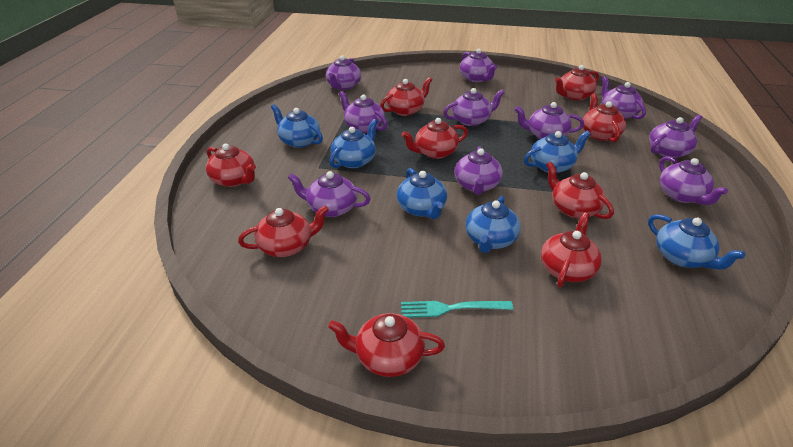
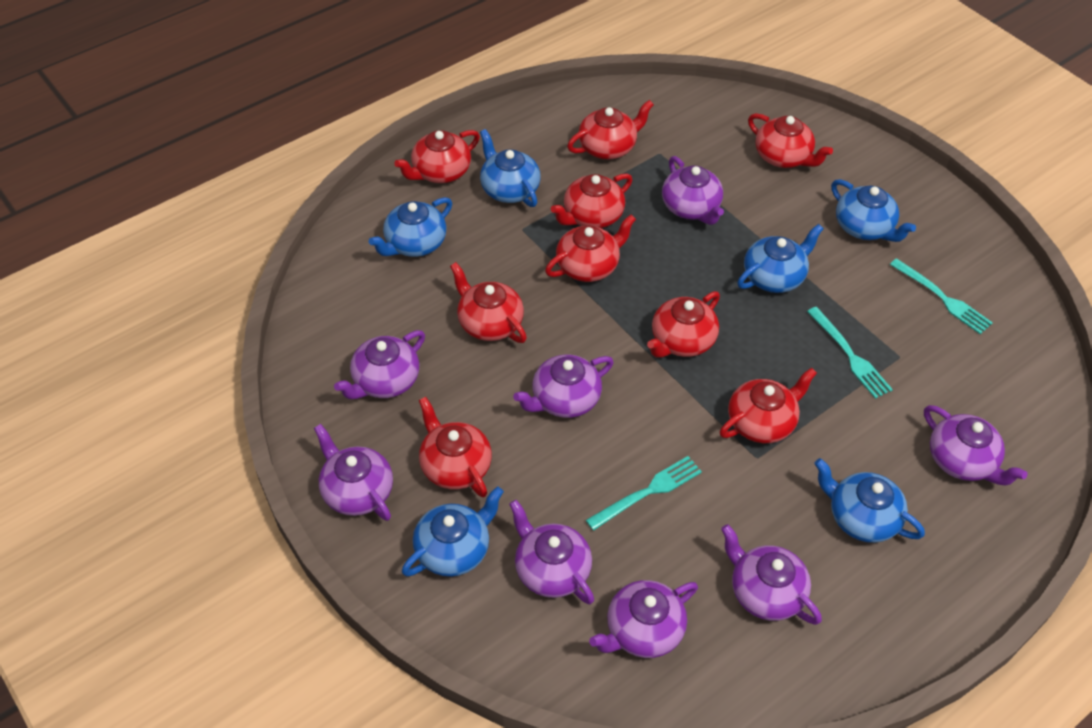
purple teapot: [288,171,371,217] [326,55,361,90] [339,91,388,133] [443,88,505,126] [455,146,503,195] [460,49,497,82] [514,102,584,139] [602,76,646,119] [649,115,702,158] [659,156,728,205] = 10 -> [314,424,393,521] [334,330,425,399] [509,500,594,604] [513,355,613,418] [589,580,698,658] [662,156,724,225] [721,524,822,625] [924,405,1027,486] = 8
turquoise fork: [401,301,513,318] = 1 -> [586,456,702,531] [807,307,893,399] [890,258,993,334] = 3

